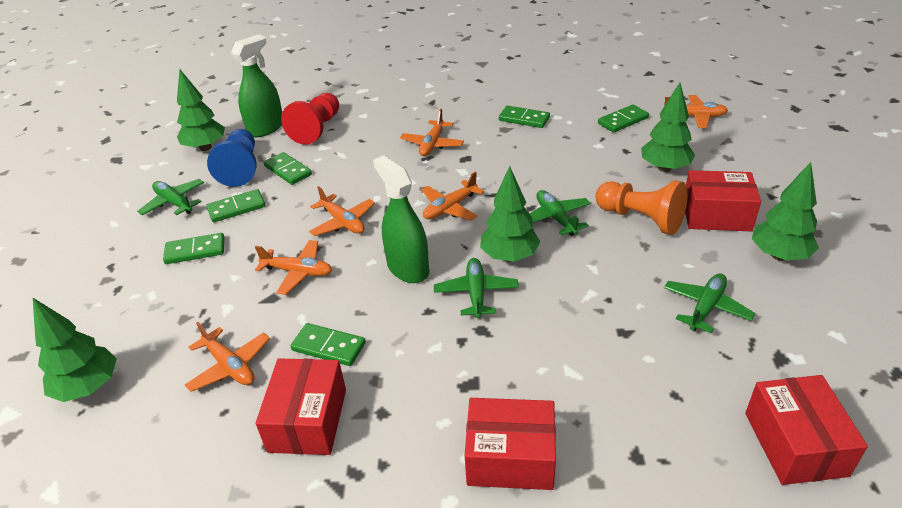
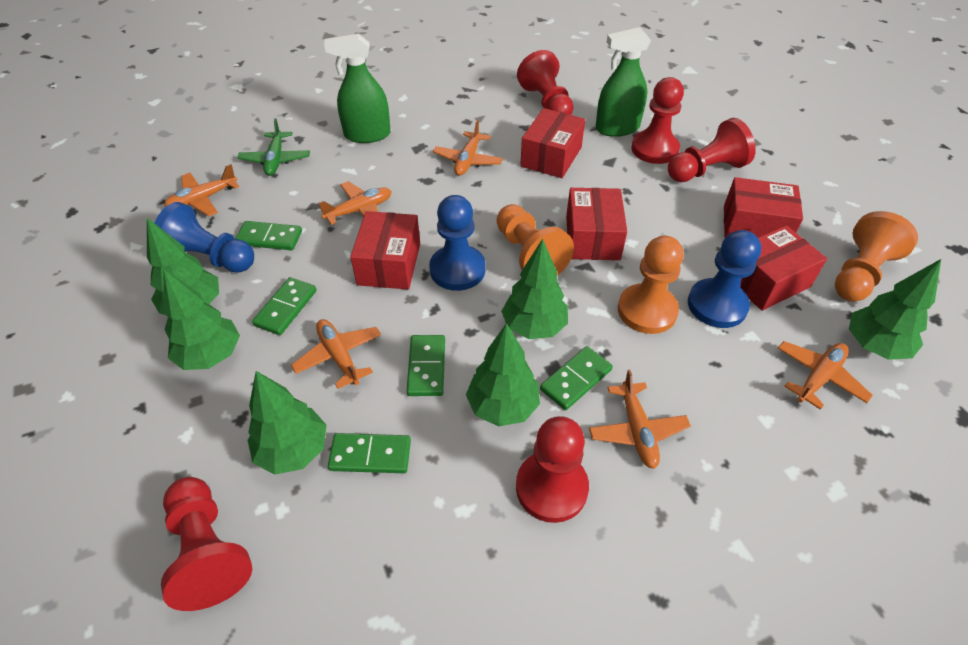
blue pawn: [207,129,257,187] = 1 -> [154,202,254,273] [429,195,486,291] [688,230,761,328] = 3
green domino: [163,233,225,264] [206,189,265,222] [264,152,312,185] [290,323,365,366] [499,106,550,128] [598,105,649,133] = 6 -> [235,221,302,250] [252,277,316,335] [328,433,411,473] [407,335,445,396] [540,346,613,410] = 5
green plane: [137,179,204,215] [434,258,519,319] [529,190,591,236] [664,273,755,333] = 4 -> [237,118,310,176] = 1
green tree: [33,298,117,402] [177,68,225,151] [480,166,540,262] [641,83,695,172] [752,162,819,261] = 5 -> [147,218,219,315] [163,270,240,370] [248,371,327,475] [466,323,540,427] [501,239,568,339] [849,259,941,360] = 6
orange pawn: [595,180,688,235] = 1 -> [496,204,574,275] [618,236,684,334] [835,211,918,302] = 3
red box: [255,358,346,455] [465,398,556,490] [685,170,761,232] [745,375,868,485] = 4 -> [350,211,420,289] [520,108,585,178] [566,188,627,260] [724,177,803,238] [740,225,827,311] = 5
red pawn: [281,93,339,145] = 1 -> [161,477,252,611] [516,416,589,523] [517,50,574,115] [631,77,684,164] [668,118,756,182] = 5

